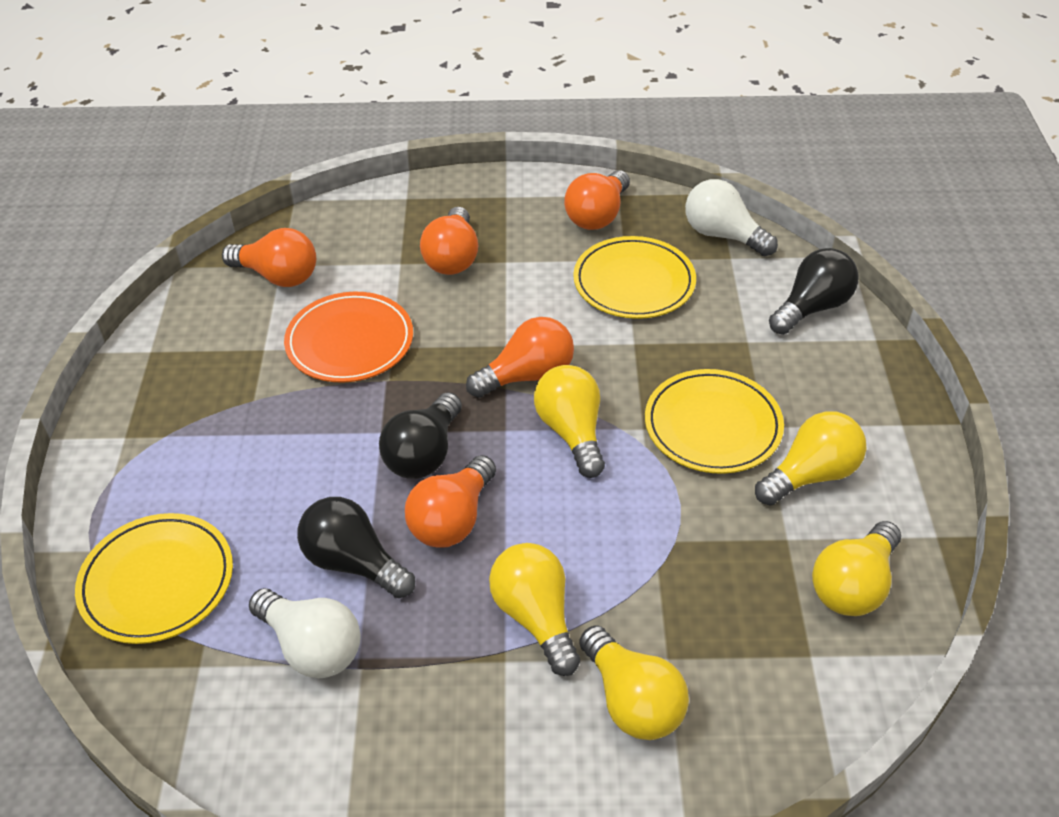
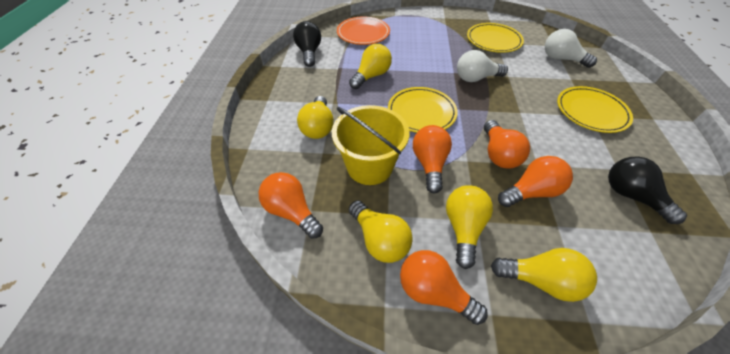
black light bulb: [297,497,415,598] [379,392,462,479] [769,248,859,335] = 3 -> [293,21,321,67] [608,157,687,224] = 2
yellow bucket: none = 0 -> [332,105,409,185] = 1

